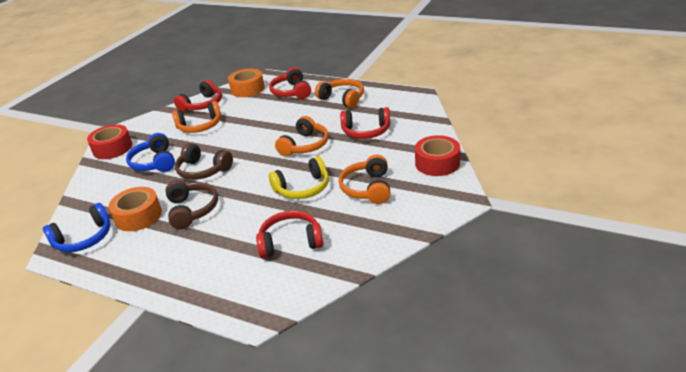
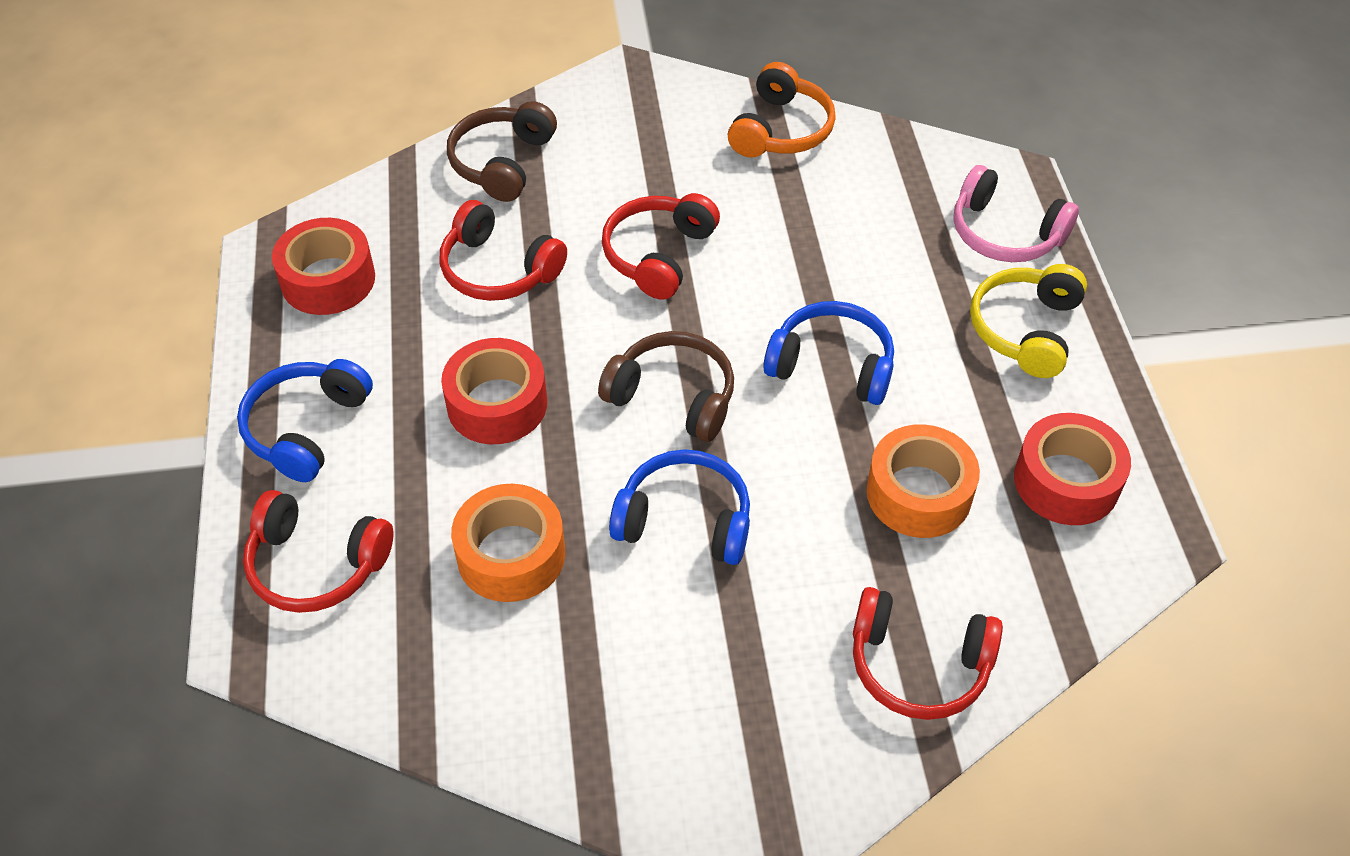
blue headphones: [43,203,110,252] [126,133,175,172] = 2 -> [237,359,373,482] [609,449,750,565] [763,301,894,405] = 3
orange headphones: [172,101,221,133] [275,116,329,156] [315,79,364,108] [339,155,391,204] = 4 -> [728,62,836,158] = 1
pink headphones: none = 0 -> [954,165,1079,262] = 1
red tape: [87,124,132,159] [415,135,460,176] = 2 -> [272,218,375,315] [441,338,547,444] [1014,413,1131,525] = 3

